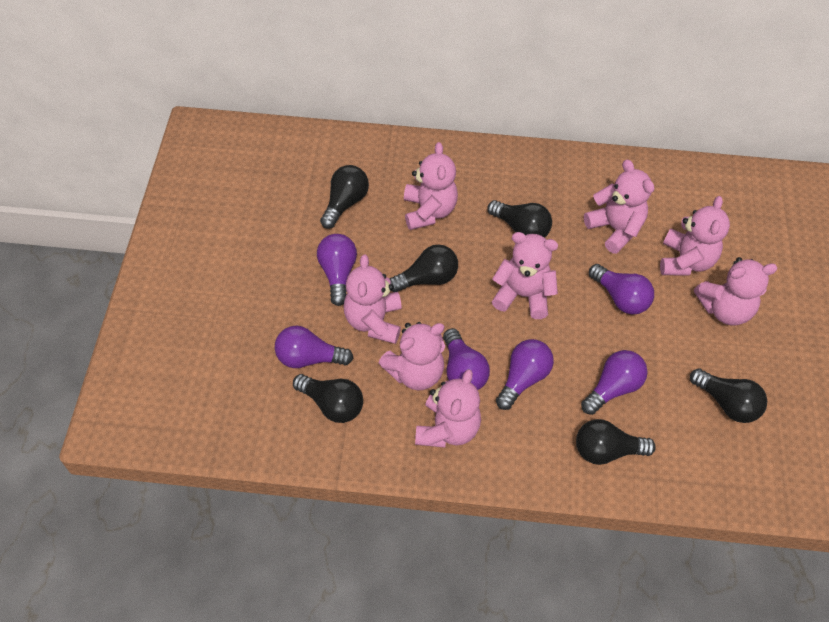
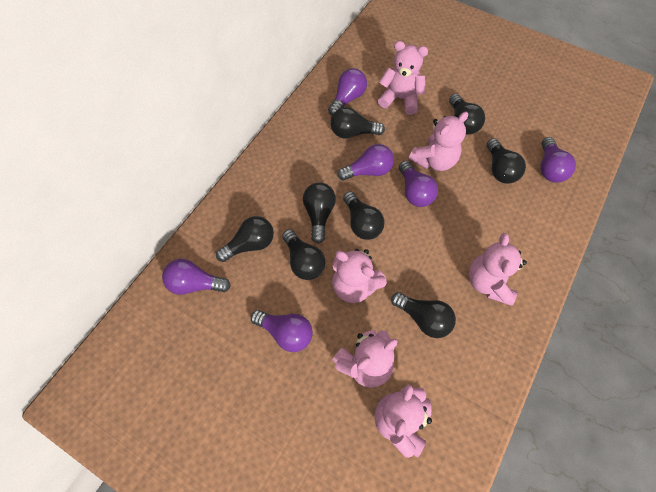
black light bulb: [293,374,363,423] [320,165,369,229] [390,245,458,292] [487,200,552,238] [576,419,656,465] [690,368,767,423] = 6 -> [216,216,274,262] [282,229,325,280] [303,182,336,244] [330,107,385,139] [343,191,385,240] [391,292,456,338] [449,94,485,134] [487,138,526,184] = 8
pink teddy bear: [343,254,402,344] [379,322,445,390] [404,142,458,230] [415,369,481,448] [492,232,558,319] [584,159,654,254] [660,196,730,276] [694,257,778,325] = 8 -> [332,249,387,303] [333,330,398,388] [374,384,432,458] [378,41,428,115] [409,112,468,171] [469,233,527,306] = 6

